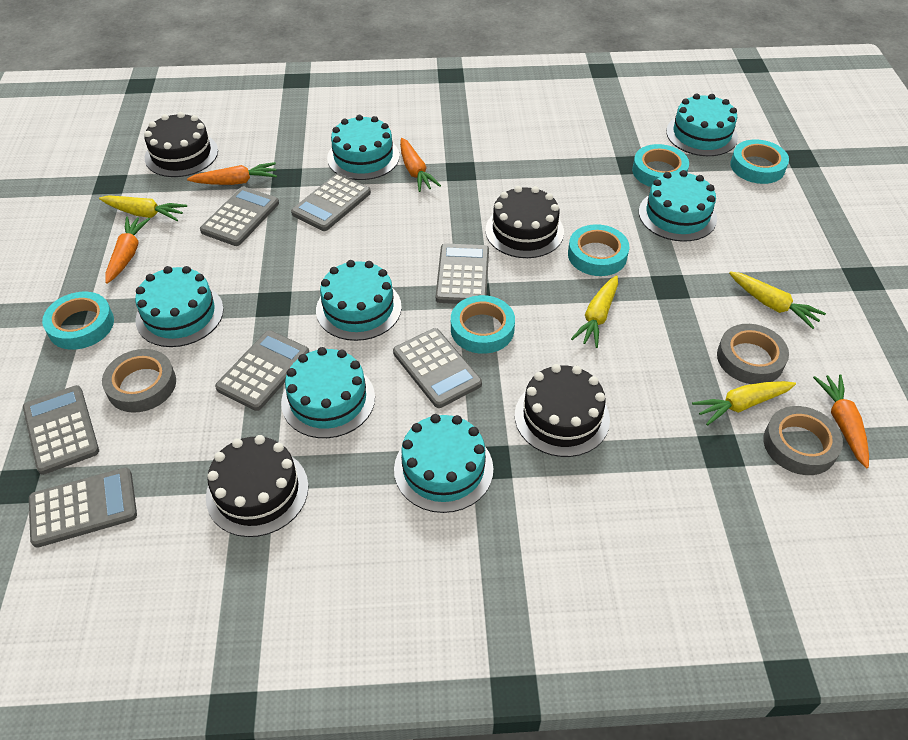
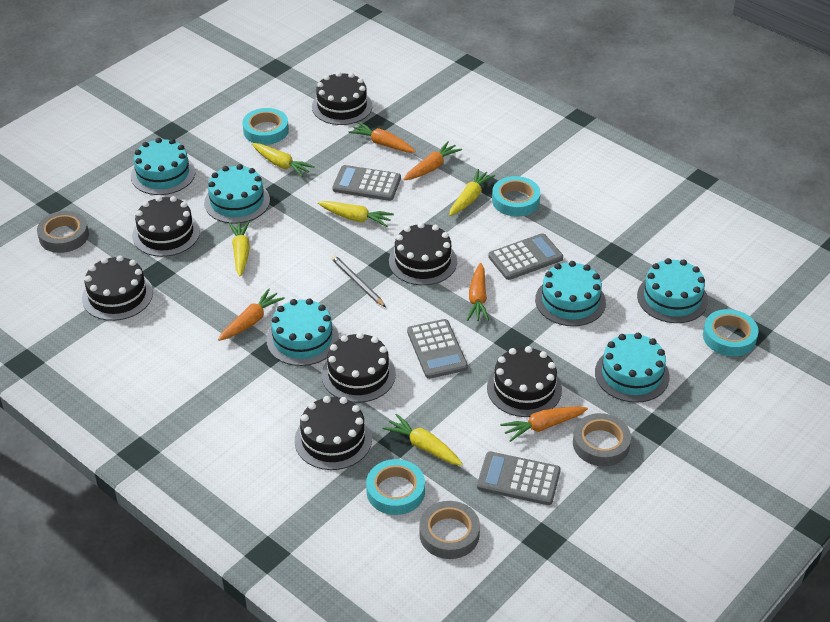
black cake: [144,112,218,177] [206,435,308,537] [485,186,564,258] [515,364,610,457] = 4 -> [82,255,153,321] [132,196,200,257] [295,396,372,470] [312,72,372,125] [322,332,396,403] [389,222,457,285] [487,346,562,417] = 7
grey calculator: [23,385,99,475] [29,467,137,548] [200,186,279,246] [215,330,309,411] [291,173,371,231] [393,328,482,408] [436,243,489,304] = 7 -> [332,165,401,201] [407,319,468,379] [477,452,561,505] [488,233,563,280] = 4
grey pencil: none = 0 -> [331,255,386,307] = 1
orange carrot: [105,217,150,284] [187,162,277,185] [400,138,441,192] [813,374,869,468] = 4 -> [218,288,285,341] [349,122,416,153] [403,141,462,180] [467,263,489,321] [500,406,588,442] = 5
turquoise cake: [135,266,224,347] [281,347,375,438] [316,260,402,341] [327,115,400,180] [394,414,493,513] [639,170,717,242] [666,94,738,156] = 7 -> [131,138,195,195] [204,164,270,223] [266,298,339,366] [535,261,606,326] [595,333,670,403] [637,258,708,323] = 6
turquoise tape: [42,292,114,350] [451,295,515,354] [568,224,629,276] [632,144,689,187] [730,139,789,184] = 5 -> [242,108,289,145] [366,459,425,515] [492,176,540,217] [703,309,759,357] = 4
yellow carrot: [99,196,187,221] [571,275,618,348] [692,381,796,426] [729,271,826,329] = 4 -> [229,221,250,277] [252,143,315,177] [318,201,394,227] [382,414,463,466] [449,169,495,216] = 5

